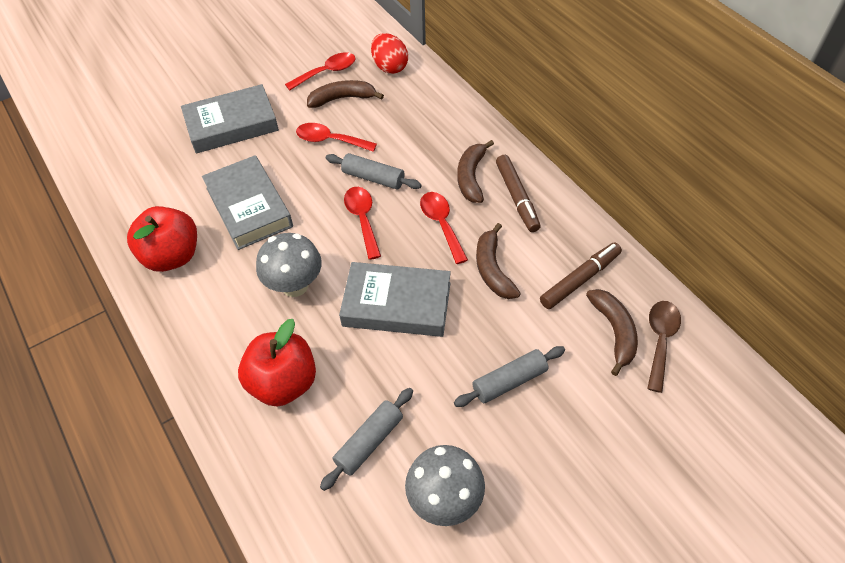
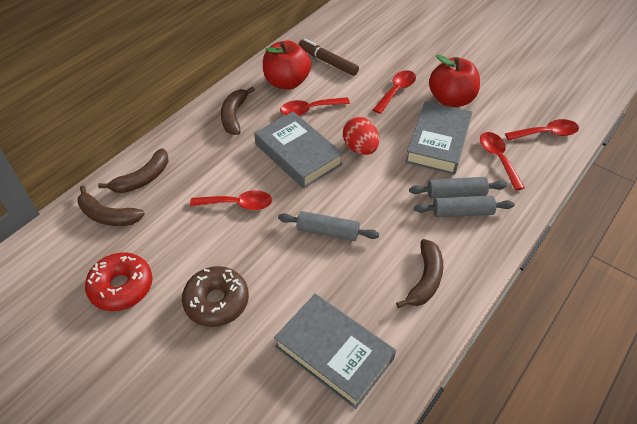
brown donut: none = 0 -> [182,266,249,327] = 1
brown marker: [496,155,540,232] [540,242,622,309] = 2 -> [299,39,359,76] = 1
brown spoon: [647,301,681,393] = 1 -> none = 0
grey mushroom: [256,233,322,297] [405,445,485,526] = 2 -> none = 0
red donut: none = 0 -> [85,252,153,311] = 1
red spoon: [285,53,356,91] [296,123,377,152] [344,187,381,260] [420,192,468,264] = 4 -> [190,190,272,210] [280,97,350,116] [373,70,416,114] [480,132,525,191] [505,119,579,140] = 5

